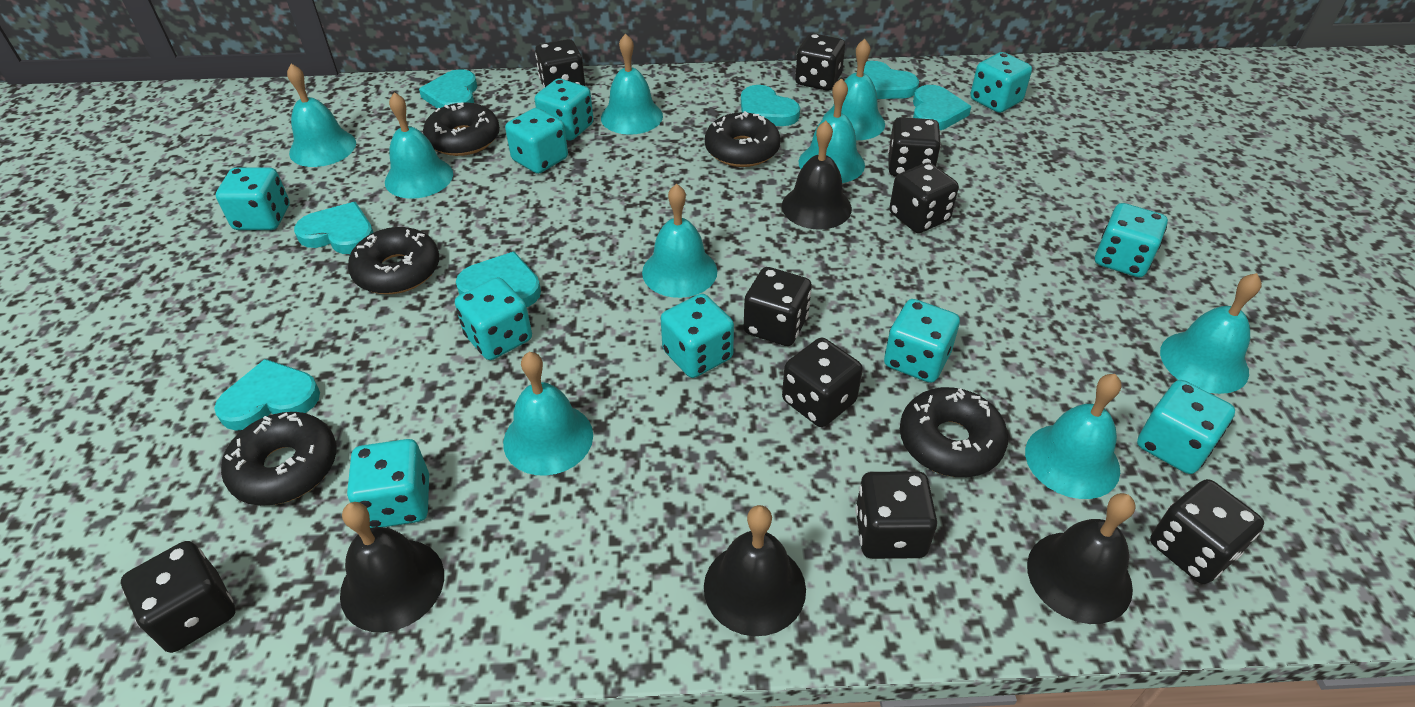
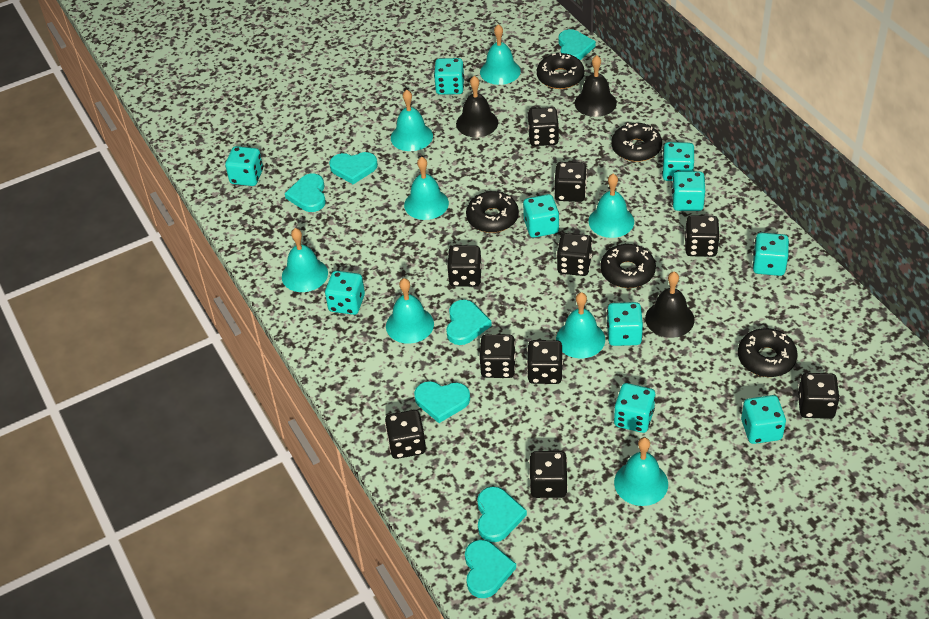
black bell: [340,502,444,632] [704,505,806,636] [782,121,852,230] [1027,493,1135,624] = 4 -> [456,76,498,137] [575,55,617,117] [645,272,694,338] = 3
black dice: [121,541,235,653] [535,39,585,88] [744,267,812,346] [782,338,863,427] [795,33,845,91] [855,471,937,559] [888,117,941,176] [889,162,959,233] [1150,479,1264,584] = 9 -> [385,410,426,459] [447,245,482,287] [479,334,516,378] [527,340,563,384] [528,107,559,146] [529,451,568,498] [555,162,587,202] [557,233,592,276] [685,215,720,257] [798,373,840,419] = 10
turquoise bell: [287,64,356,167] [385,92,453,199] [503,352,593,476] [601,34,663,135] [642,184,717,298] [799,78,865,183] [822,39,885,140] [1025,374,1122,499] [1160,273,1262,394] = 9 -> [282,228,328,292] [386,278,434,344] [391,90,433,151] [404,157,449,220] [480,24,521,85] [556,292,605,358] [588,174,634,238] [614,437,668,506] = 8

